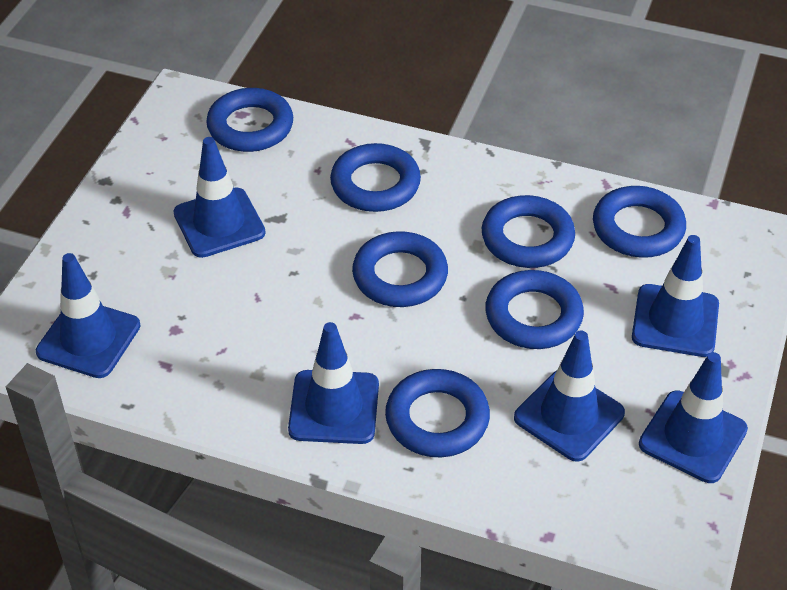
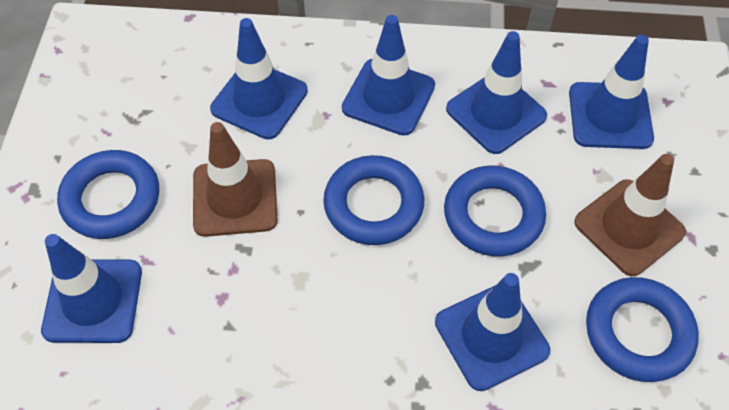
blue ring: [206,88,293,152] [330,143,421,212] [352,231,448,307] [385,369,490,457] [482,195,575,268] [485,270,584,349] [593,186,686,258] = 7 -> [57,150,159,239] [323,155,424,245] [444,166,546,256] [586,277,699,382] = 4
brown traffic cone: none = 0 -> [193,122,278,237] [574,154,686,276] = 2

